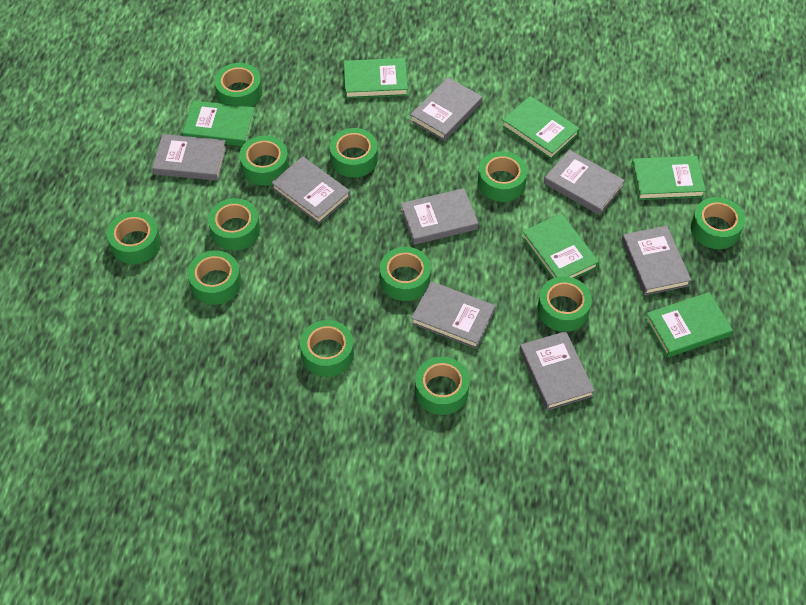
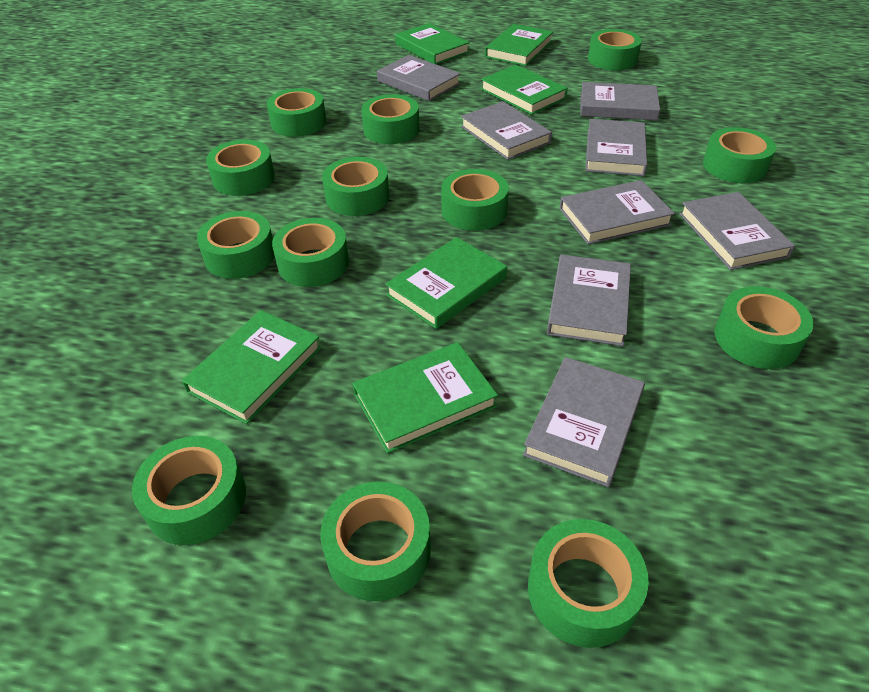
green tape: [107,211,161,264] [187,250,241,305] [208,198,260,251] [214,63,262,107] [239,136,289,186] [300,320,354,377] [330,128,378,178] [380,247,431,301] [415,357,470,415] [478,151,527,202] [537,277,592,332] [691,197,745,249] = 12 -> [132,436,246,545] [197,211,275,279] [206,140,275,196] [267,88,326,137] [272,218,349,287] [321,482,431,601] [322,157,389,216] [361,94,420,144] [441,169,509,231] [528,519,649,648] [588,29,642,71] [703,127,776,183] [714,286,814,369] = 13

